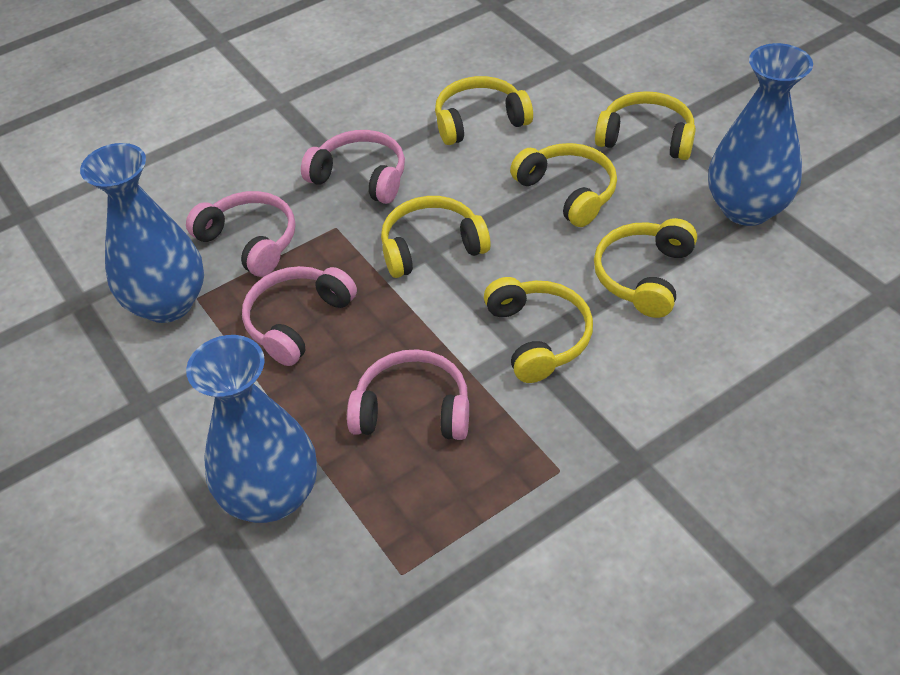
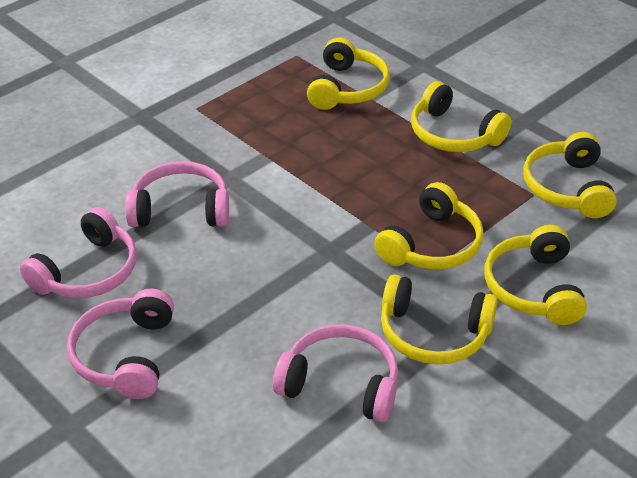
blue vase: [80,143,204,323] [186,335,317,523] [708,43,813,226] = 3 -> none = 0

